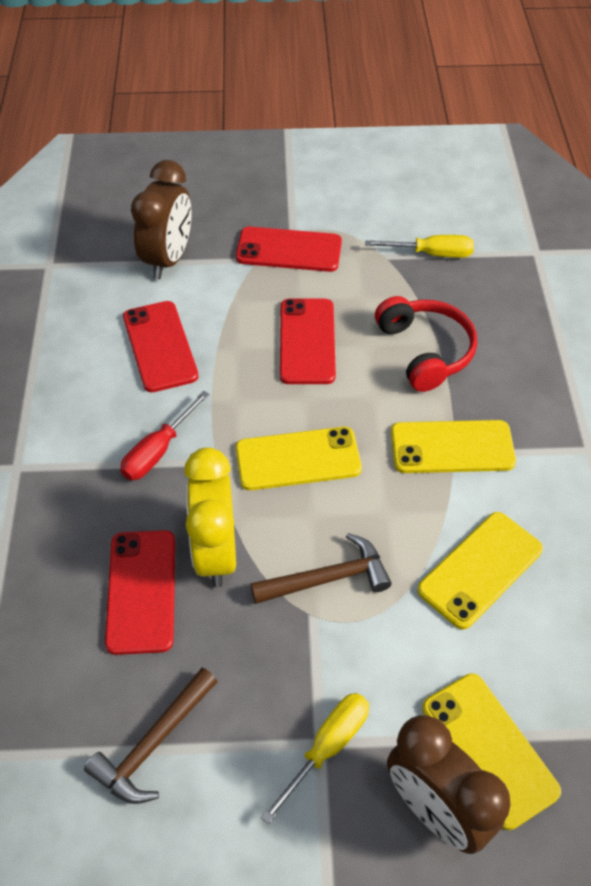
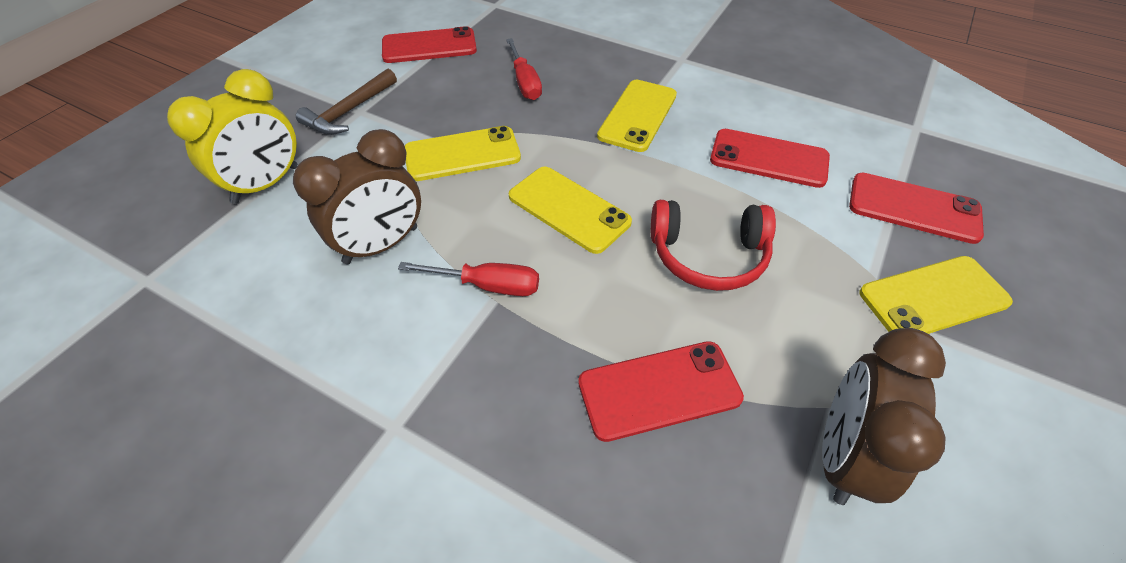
brown hammer: [84,667,218,804] [250,533,392,604] = 2 -> [296,68,397,135] = 1
red screwdriver: [120,391,209,480] = 1 -> [398,262,539,296] [506,38,542,100] = 2
yellow screwdriver: [261,693,369,824] [365,235,474,258] = 2 -> none = 0

